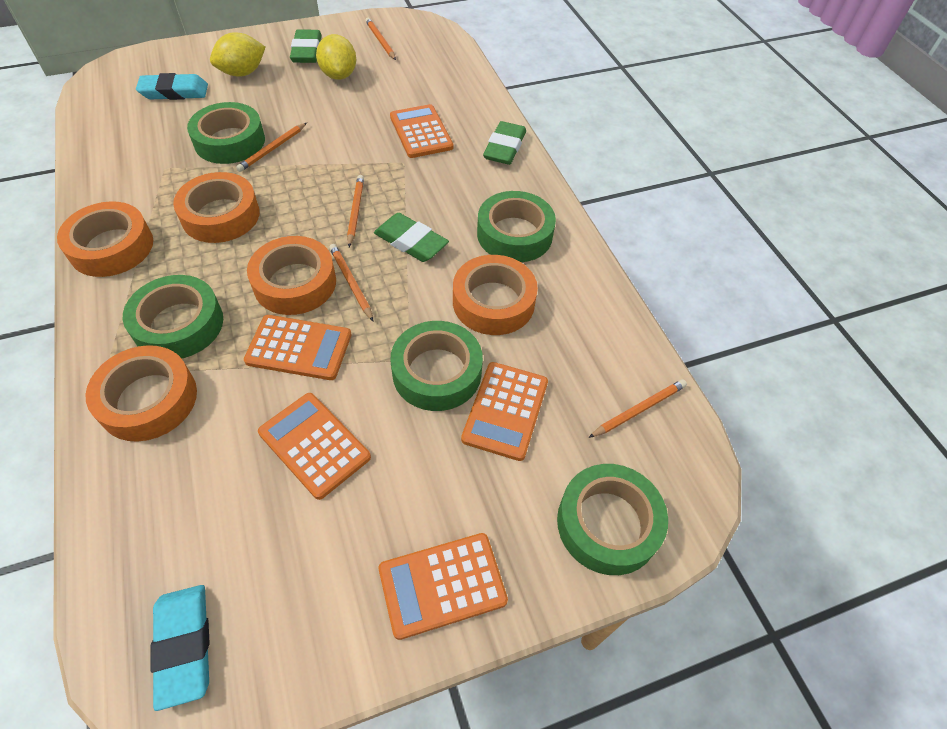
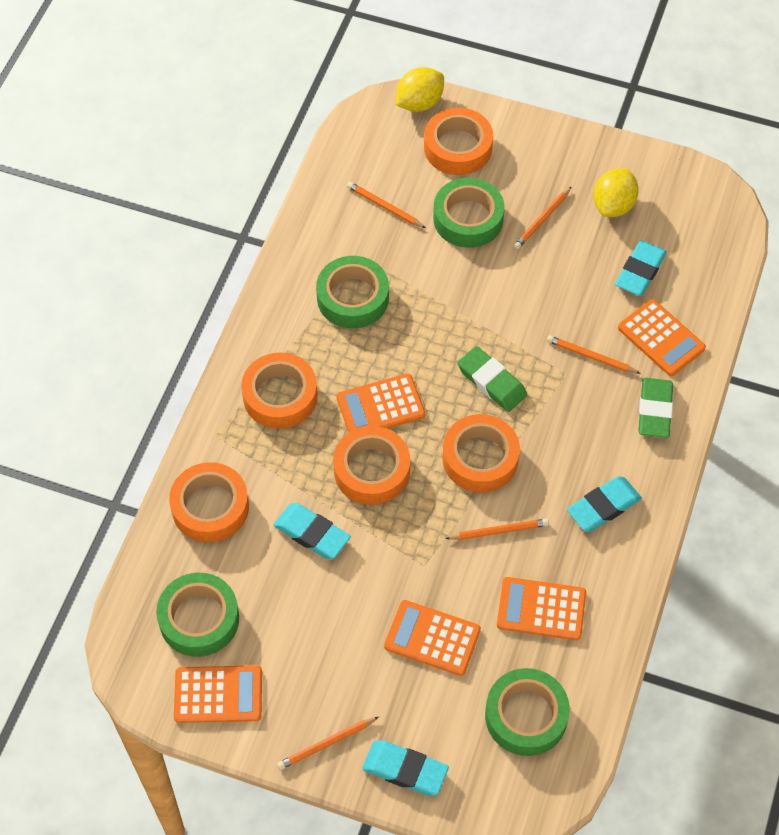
green eraser: [290,29,322,63] [374,213,449,262] [483,121,526,165] = 3 -> [457,346,527,412] [638,378,673,438] = 2
green tape: [123,275,223,359] [187,102,265,164] [390,321,483,411] [477,191,556,262] [557,464,668,575] = 5 -> [156,573,239,657] [316,256,389,328] [433,178,505,248] [485,668,570,756] = 4
turquoise eraser: [136,73,208,100] [151,585,210,711] = 2 -> [274,503,351,559] [362,740,449,796] [567,476,642,532] [615,241,667,296] = 4

